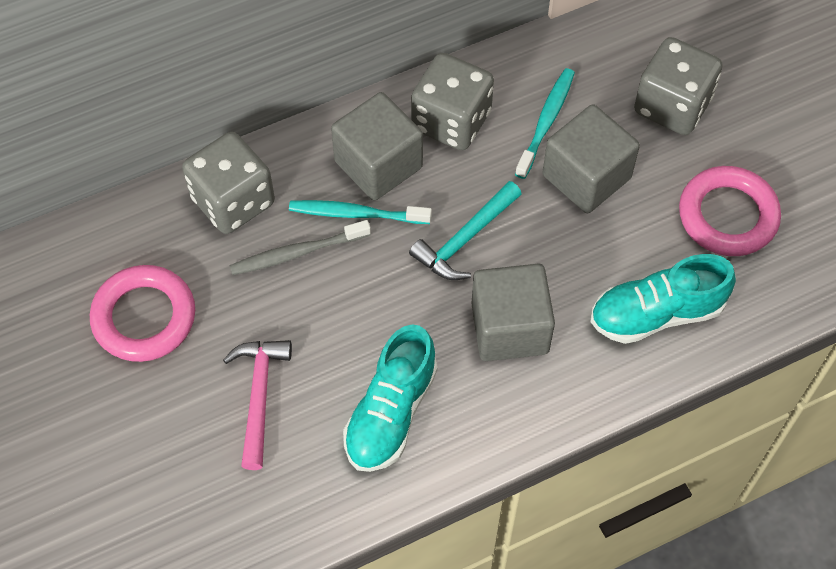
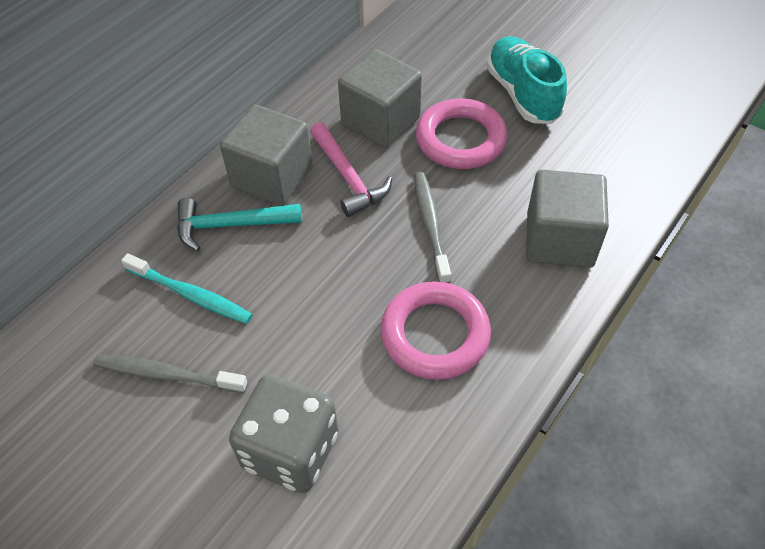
grey dice: [182,132,275,234] [411,53,494,150] [634,37,723,135] = 3 -> [229,374,339,493] = 1
grey toothbrush: [229,220,371,275] = 1 -> [93,354,248,393] [414,172,451,283] = 2
turquoise shoe: [343,324,438,472] [590,254,736,344] = 2 -> [486,36,567,124] = 1
turquoise toothbrush: [289,200,432,224] [515,68,575,179] = 2 -> [121,253,253,324] = 1

